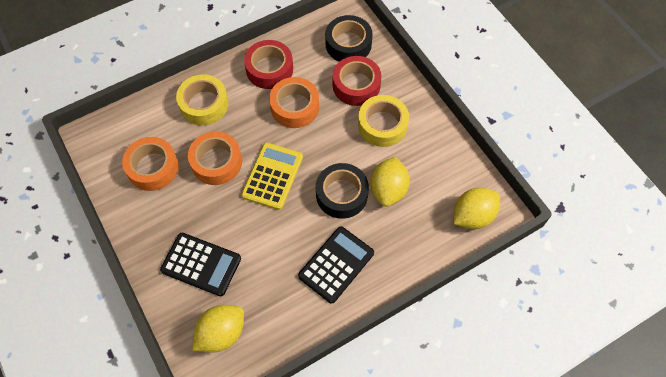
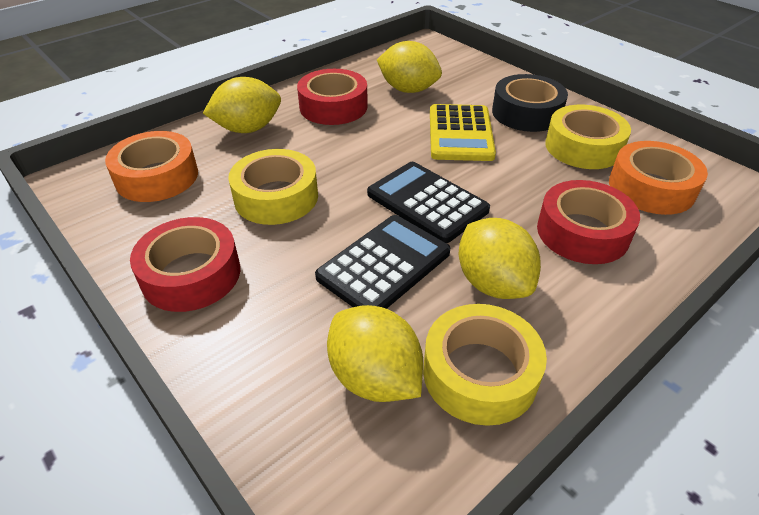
black tape: [316,163,369,219] [325,15,373,62] = 2 -> [492,74,568,132] = 1
orange tape: [122,137,179,191] [188,131,242,185] [269,77,319,128] = 3 -> [105,131,198,202] [609,141,708,215] = 2
red tape: [244,40,293,89] [333,56,381,106] = 2 -> [130,217,240,312] [297,69,368,125] [537,180,640,264] = 3
yellow lemon: [192,305,244,353] [370,157,410,207] [453,188,500,229] = 3 -> [203,77,281,133] [327,305,423,402] [377,41,442,93] [458,218,541,299] = 4
yellow tape: [176,75,229,125] [358,95,409,147] = 2 -> [228,149,318,225] [423,304,547,426] [545,105,631,169] = 3

